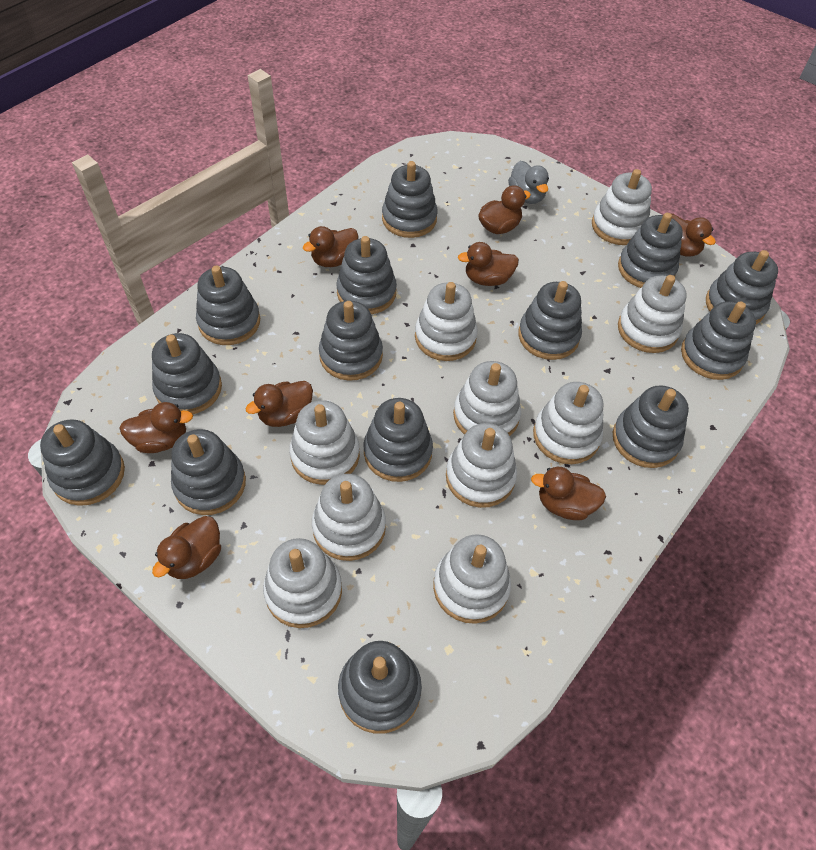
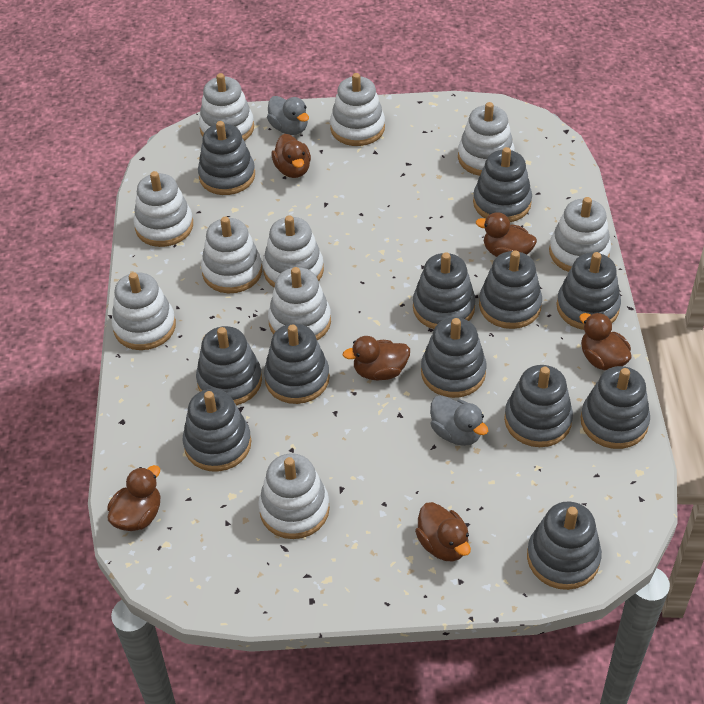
brown duck: [120,402,193,453] [152,516,221,579] [245,381,313,427] [303,226,358,267] [458,242,519,286] [478,185,531,234] [531,467,606,520] [670,213,716,257] = 8 -> [107,465,160,531] [271,134,311,178] [343,336,410,381] [415,502,471,561] [476,212,537,257] [579,313,631,370] = 6
grey duck: [508,161,549,204] = 1 -> [267,96,309,135] [430,395,488,446] = 2
grey stacking toy: [40,419,125,506] [152,333,222,414] [171,429,246,515] [196,266,260,345] [319,301,383,381] [336,236,397,314] [338,641,422,734] [364,398,433,482] [382,161,438,238] [518,281,582,360] [613,385,689,468] [618,213,683,288] [681,301,756,380] [706,250,778,324] = 14 -> [183,389,251,472] [196,326,262,406] [198,121,255,195] [264,324,330,404] [413,253,476,329] [421,317,487,398] [473,147,532,222] [479,251,542,329] [504,365,573,447] [527,501,602,590] [557,252,621,330] [581,366,650,449] = 12

